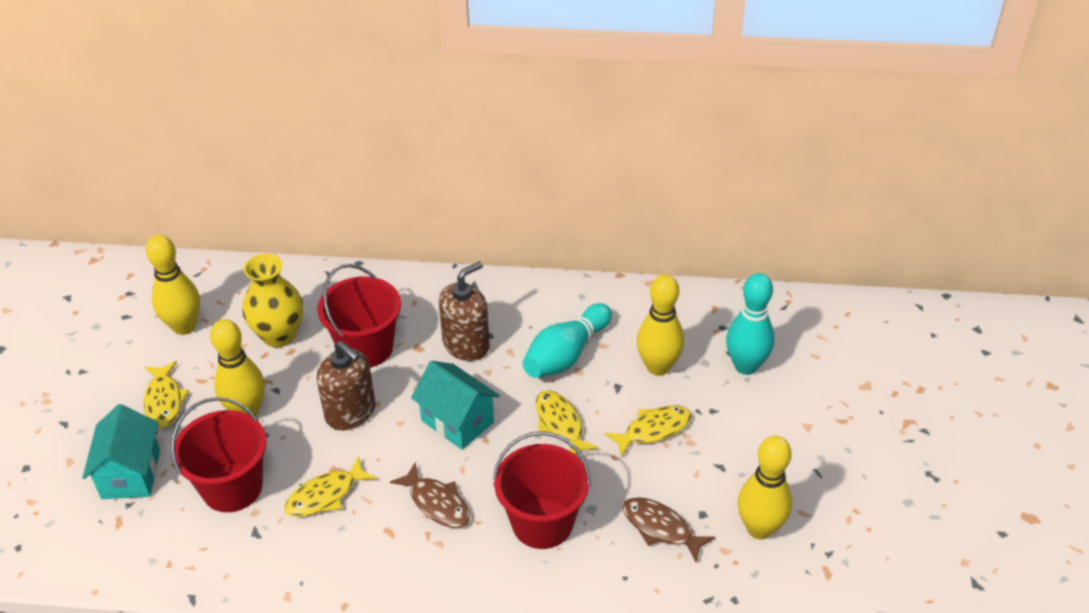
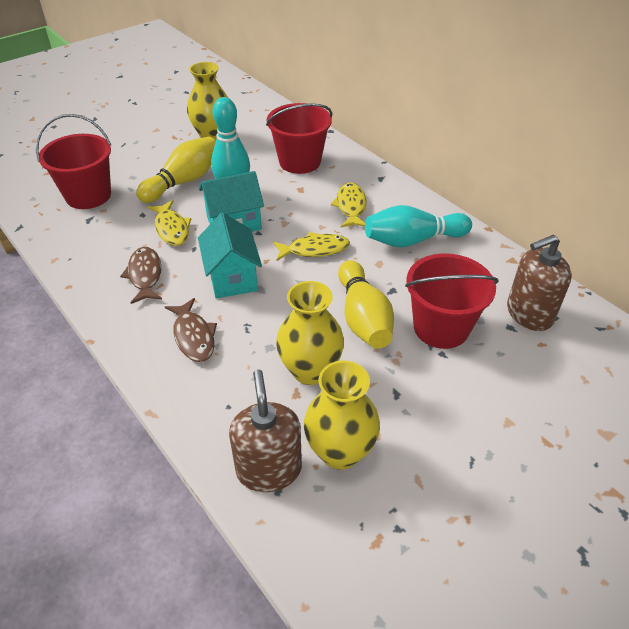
yellow bowling pin: [146,235,200,335] [210,319,265,416] [637,274,684,376] [738,436,792,539] = 4 -> [136,137,216,203] [338,260,394,349] = 2
yellow fish: [143,361,189,428] [284,456,377,517] [536,390,599,455] [605,405,692,458] = 4 -> [148,200,191,246] [273,232,350,261] [331,182,366,227] = 3
yellow vase: [242,254,303,347] = 1 -> [187,62,228,141] [276,281,344,385] [304,361,380,470] = 3

